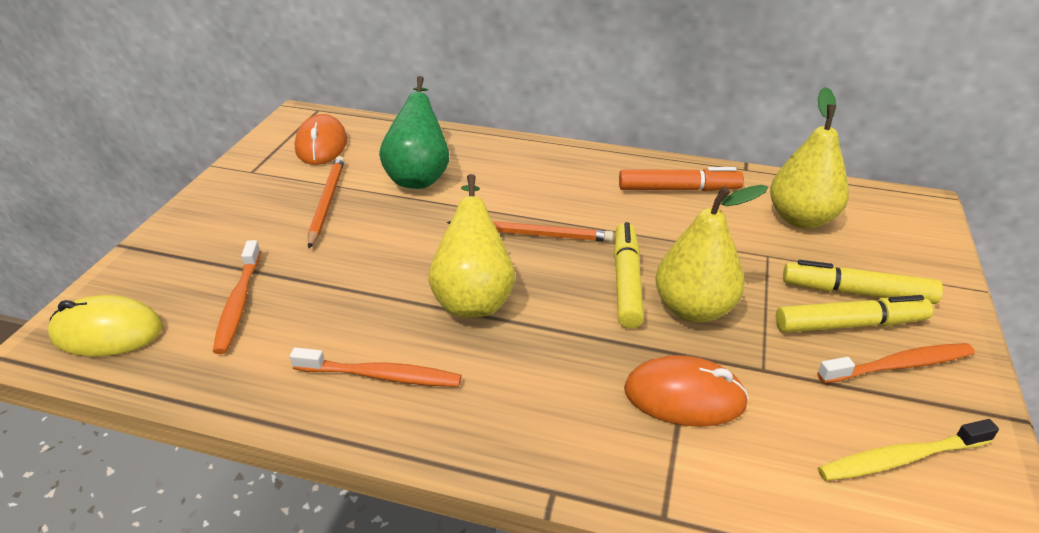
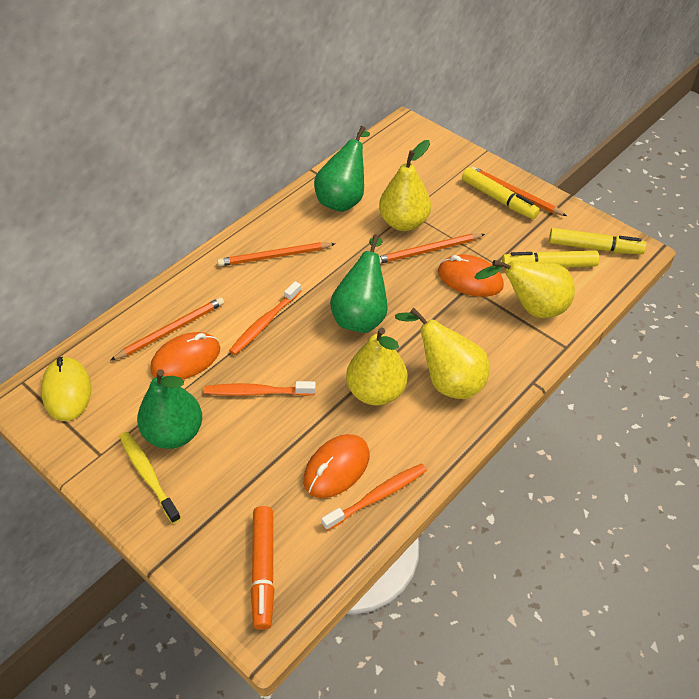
green pear: [379,76,449,189] = 1 -> [137,369,202,449] [314,126,370,212] [330,235,388,333] = 3
orange mouse: [295,114,347,165] [624,355,749,427] = 2 -> [150,332,220,380] [303,434,370,498] [438,255,504,297] = 3
orange pencil: [308,156,345,249] [446,221,614,242] = 2 -> [110,297,224,361] [217,242,336,266] [379,234,485,264] [471,167,567,216] = 4
yellow pear: [429,174,515,317] [656,185,768,323] [770,87,849,229] = 3 -> [346,328,408,406] [379,140,431,231] [395,308,489,399] [474,260,575,318] = 4

